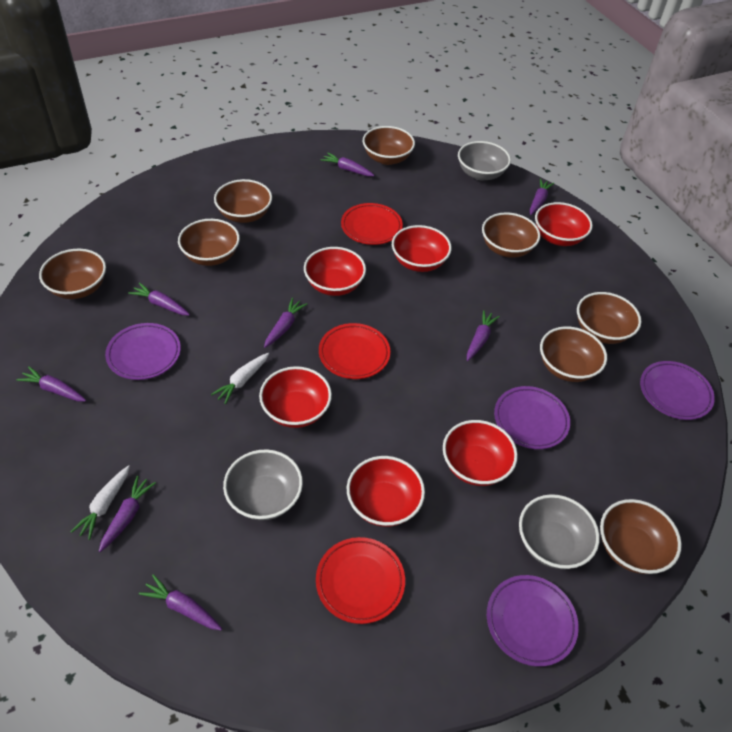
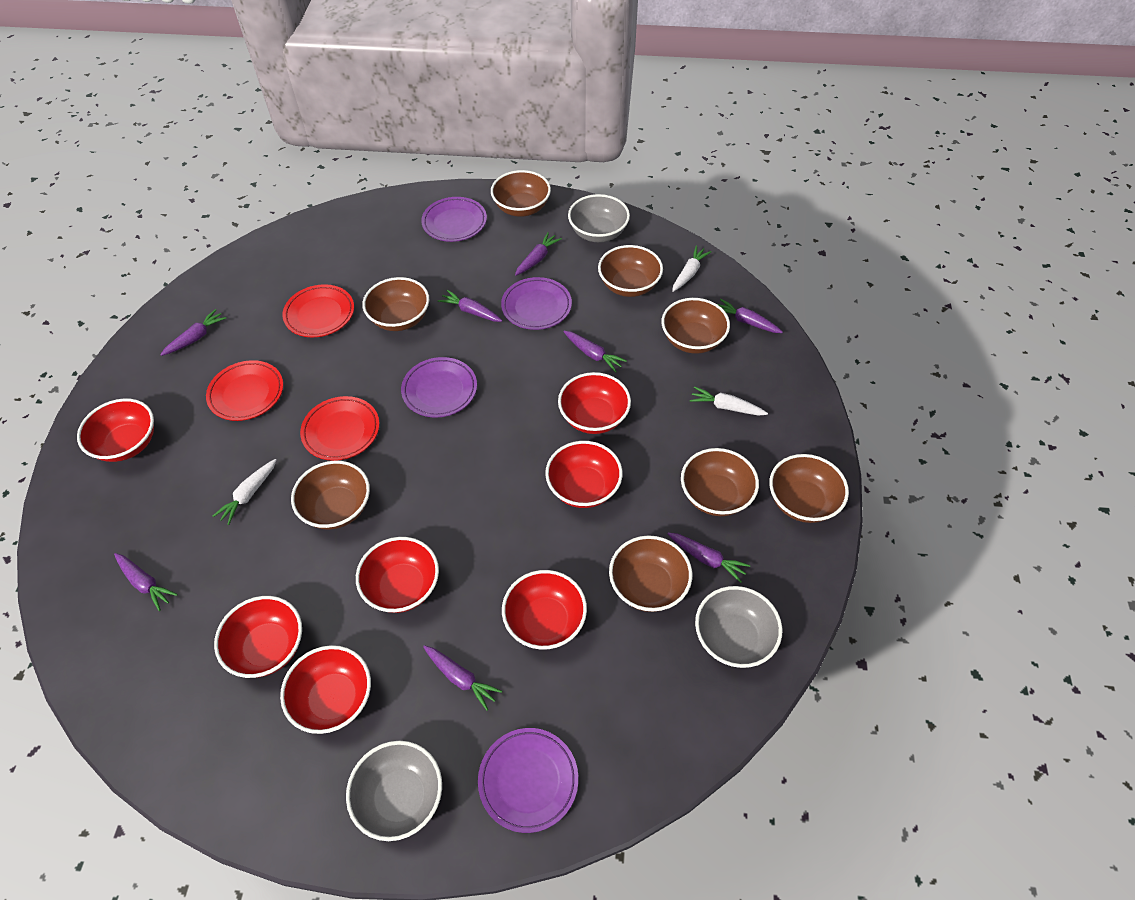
red bowl: [259,366,332,428] [304,247,366,296] [347,456,425,527] [392,225,452,272] [443,420,518,486] [535,202,593,246] = 6 -> [77,398,154,462] [214,596,302,678] [280,645,371,734] [356,537,439,613] [502,570,587,650] [545,441,623,508] [558,372,631,434] = 7
white carrot: [71,465,130,540] [211,353,269,404] = 2 -> [213,459,276,525] [672,246,712,292] [690,386,768,416] = 3

